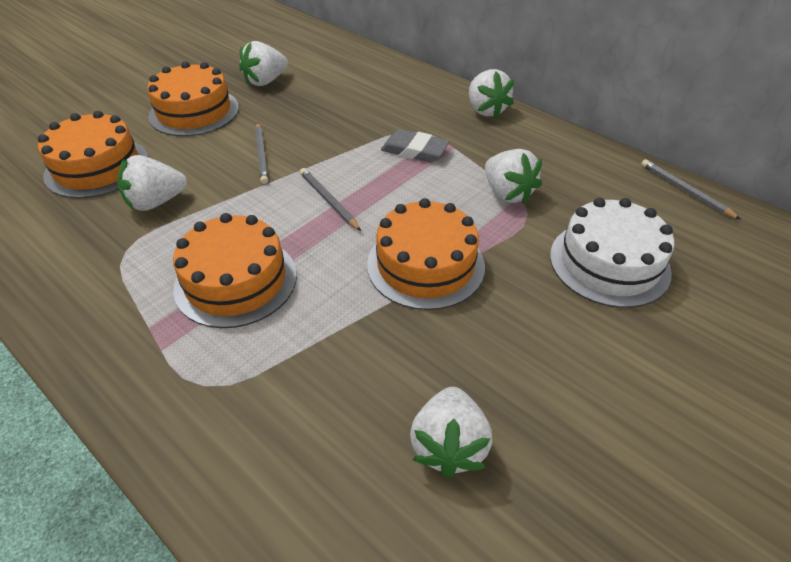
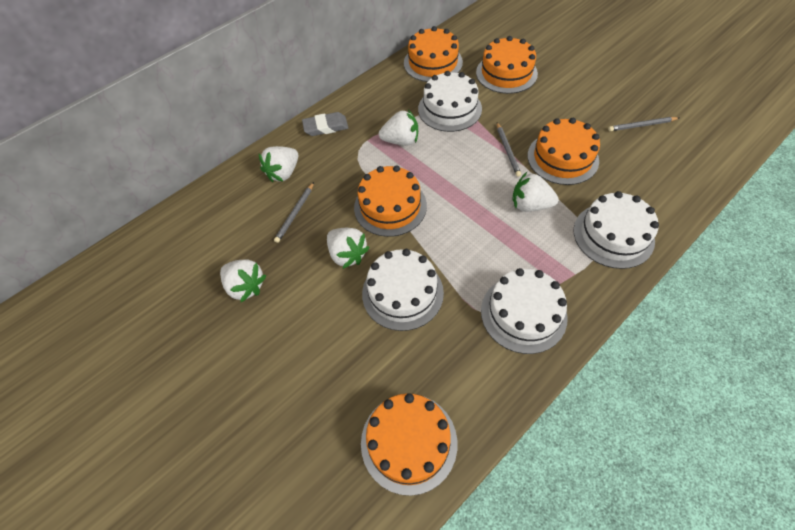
orange cake: [38,111,148,198] [147,62,239,136] [173,213,297,328] [367,198,485,310] = 4 -> [354,165,427,237] [361,393,457,496] [404,26,463,82] [476,36,538,94] [527,118,600,185] = 5
white cake: [550,198,675,308] = 1 -> [362,249,444,331] [418,71,482,132] [481,268,568,354] [573,191,659,269] = 4

